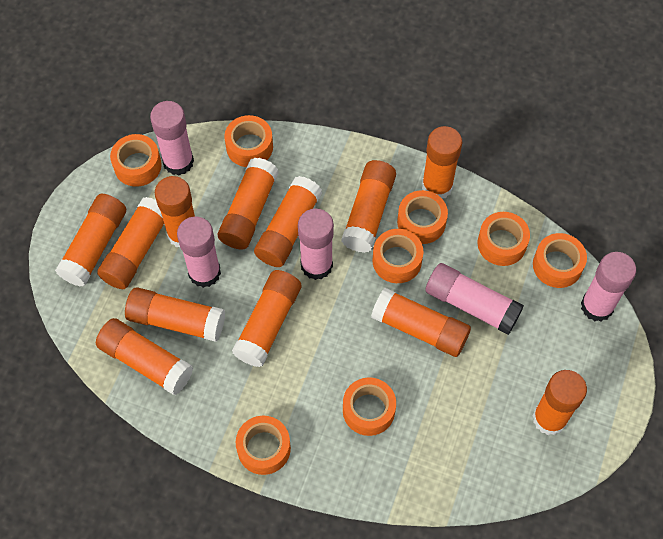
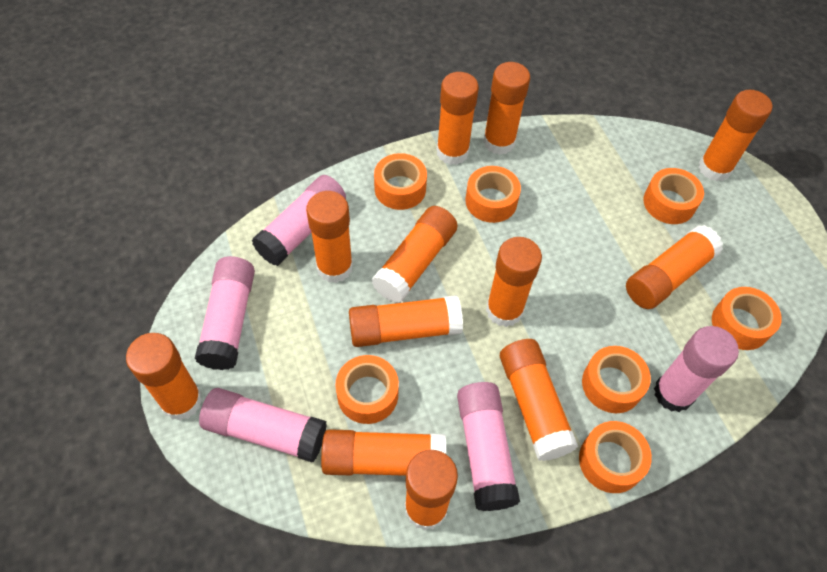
orange tape: [110,134,162,187] [224,115,273,167] [236,416,291,475] [343,377,396,436] [373,229,424,283] [397,190,448,244] [477,212,530,266] [533,233,587,288] = 8 -> [335,355,399,424] [374,153,427,210] [465,166,521,223] [579,421,652,493] [582,346,651,413] [643,168,704,224] [712,287,782,350] = 7

